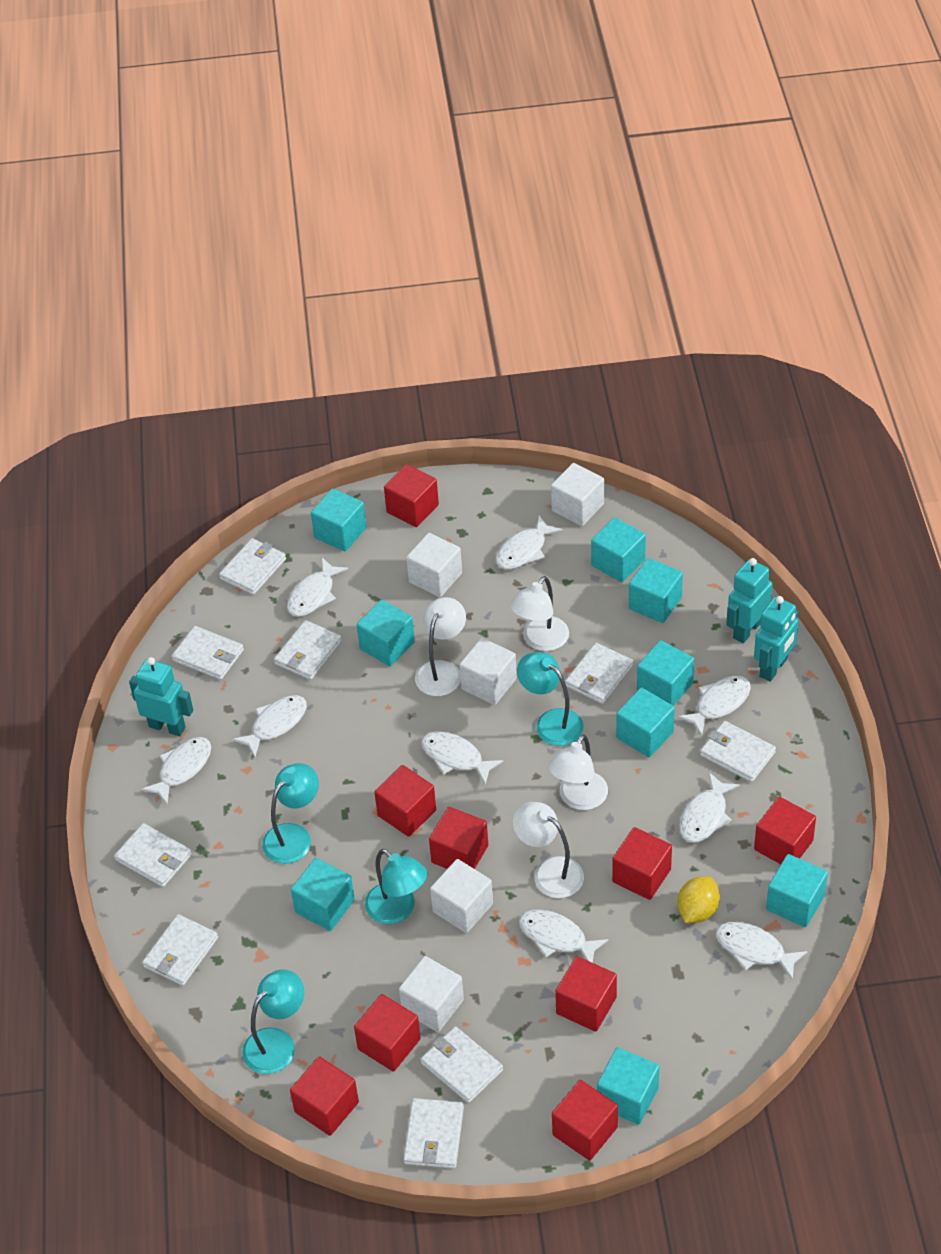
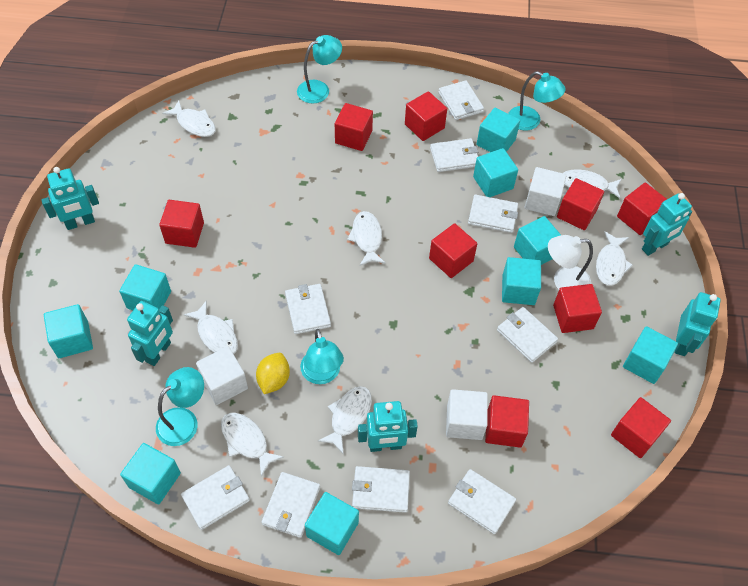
turquoise robot: [129,657,193,736] [726,558,773,643] [754,596,799,682] = 3 -> [41,167,99,230] [127,301,173,366] [358,401,418,452] [642,193,692,256] [675,292,721,356] = 5
white cube: [399,956,464,1032] [406,533,462,597] [430,859,493,933] [460,638,517,705] [551,463,604,526] = 5 -> [196,346,248,405] [446,389,488,440] [525,167,566,216] = 3
white fish: [141,737,211,805] [232,695,307,757] [287,558,348,617] [421,732,503,785] [496,516,563,569] [519,910,609,963] [677,676,751,736] [680,772,740,843] [716,922,808,981] = 9 -> [162,100,216,137] [183,300,238,354] [221,413,284,477] [318,386,372,455] [347,211,385,266] [563,169,622,198] [596,231,633,286] = 7
white lamp: [415,597,466,696] [510,576,569,651] [513,802,584,898] [549,734,608,810] = 4 -> [548,235,593,290] = 1

